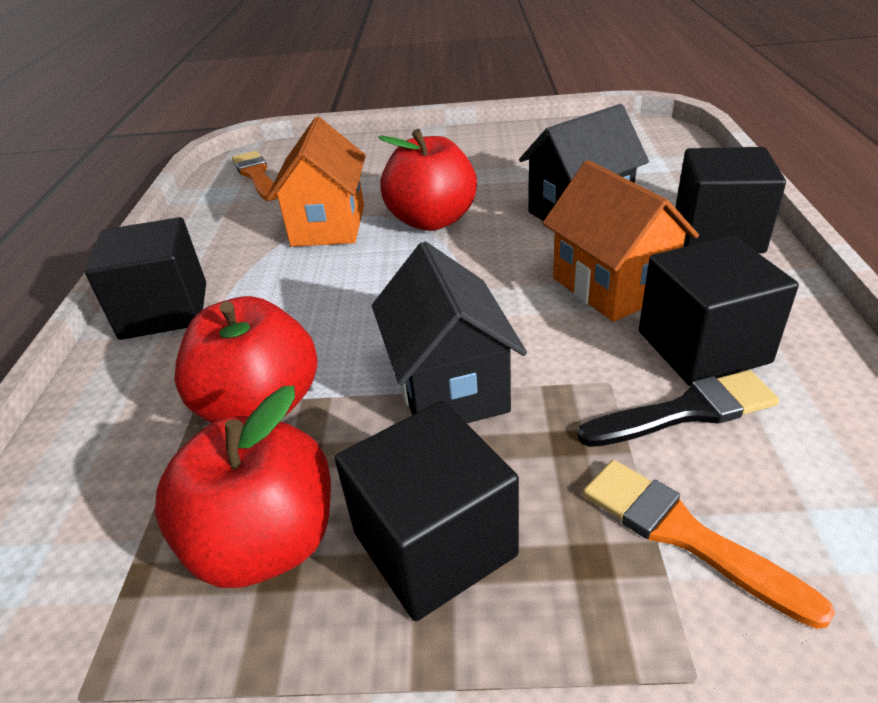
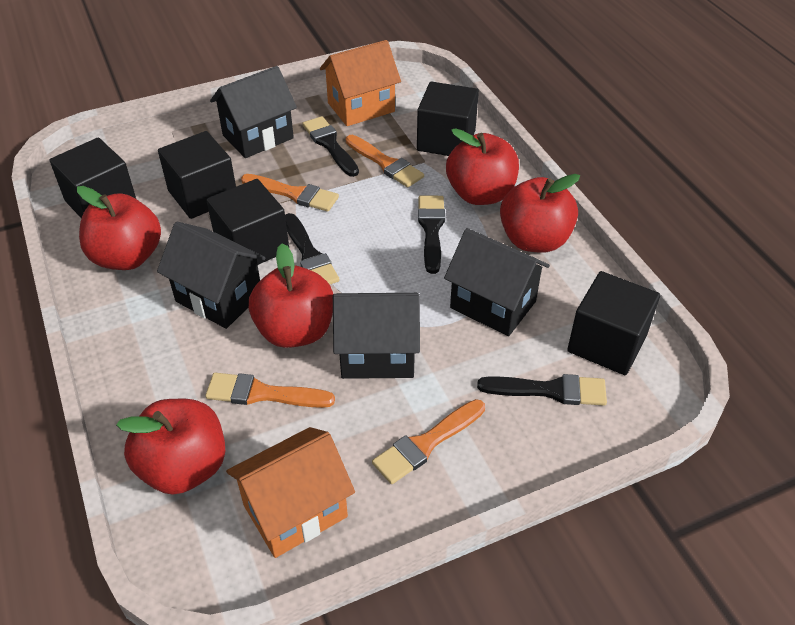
black brush: [577,370,779,447] = 1 -> [285,213,340,284] [302,116,359,177] [418,196,445,274] [477,374,607,406] = 4
black cube: [85,217,206,340] [335,401,519,621] [639,235,799,386] [675,147,786,253] = 4 -> [50,138,136,218] [158,131,236,219] [206,179,289,265] [417,81,479,156] [567,271,660,375] = 5
black house: [372,241,527,423] [519,104,649,221] = 2 -> [157,222,265,329] [210,66,297,158] [333,293,420,379] [444,228,550,336] = 4
orange brush: [232,151,278,201] [583,460,835,629] = 2 -> [205,373,335,408] [241,174,339,212] [346,135,424,187] [372,399,485,484] = 4
red apple: [155,386,331,588] [174,296,318,423] [378,129,477,231] = 3 -> [77,186,161,270] [116,399,225,495] [249,243,333,348] [446,128,519,205] [500,174,580,253] = 5

